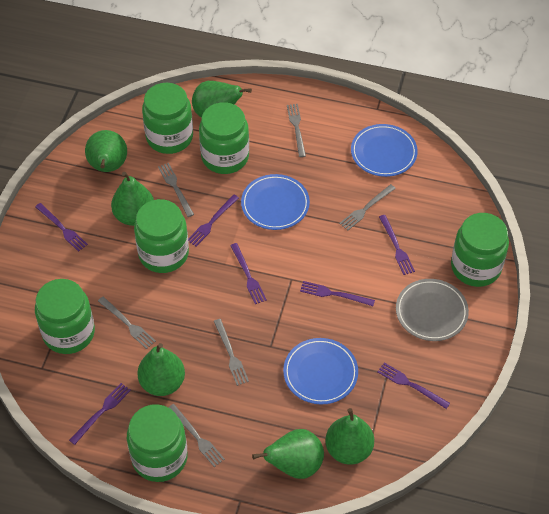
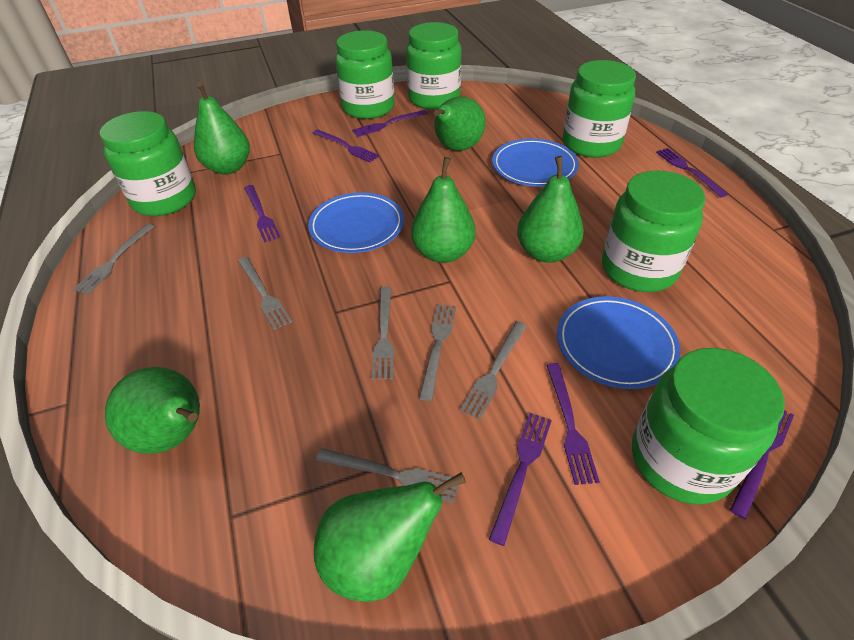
grey plate: [396,279,469,341] = 1 -> none = 0

